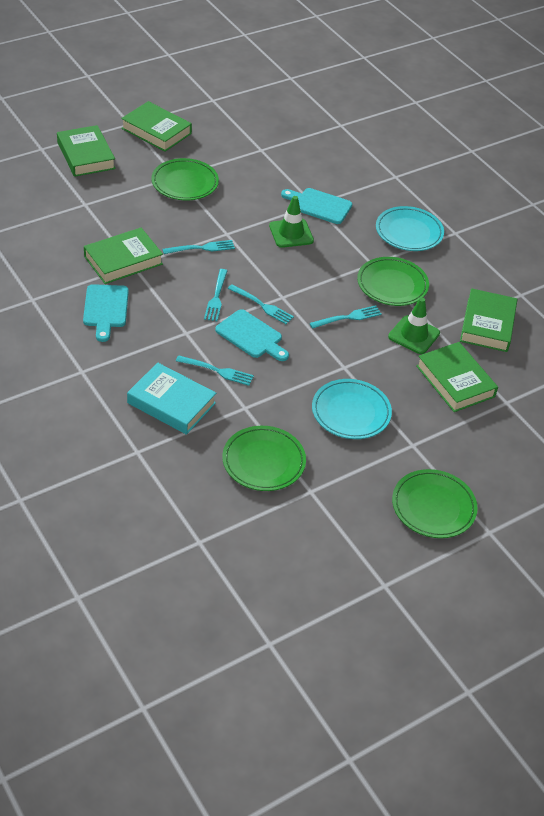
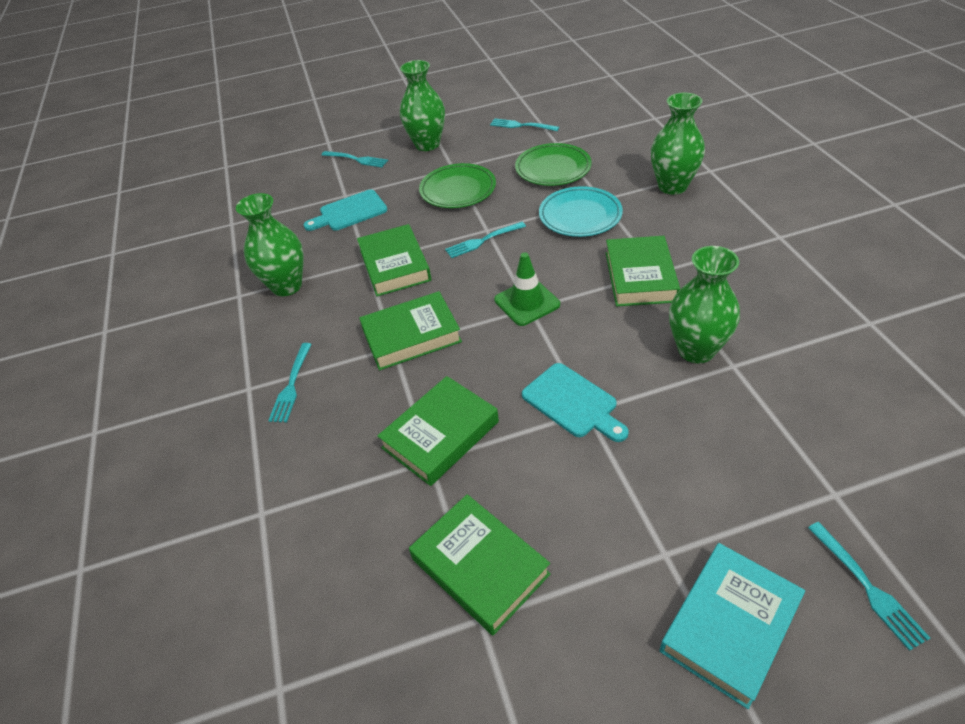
green plate: [151,158,219,200] [222,426,306,491] [357,257,429,306] [392,469,478,538] = 4 -> [419,163,496,208] [515,143,592,186] = 2
green traffic cone: [269,196,314,248] [388,297,440,354] = 2 -> [494,252,560,326] = 1
green vase: none = 0 -> [236,193,304,296] [400,60,445,151] [651,93,705,195] [669,246,740,363] = 4
turquoise cutting board: [83,284,129,342] [215,309,289,361] [281,188,352,224] = 3 -> [304,190,387,231] [522,363,629,442] = 2
turquoise plate: [312,379,392,439] [376,206,444,251] = 2 -> [539,186,623,237] = 1

